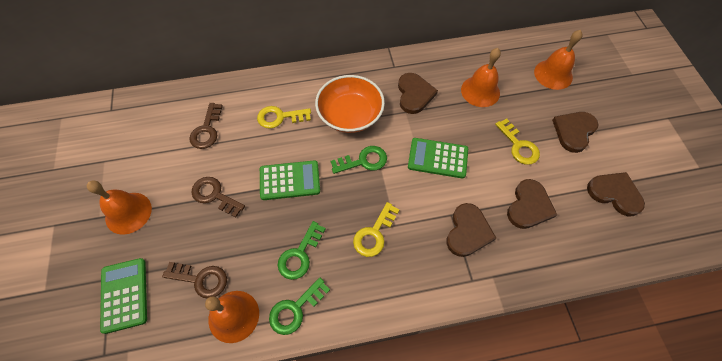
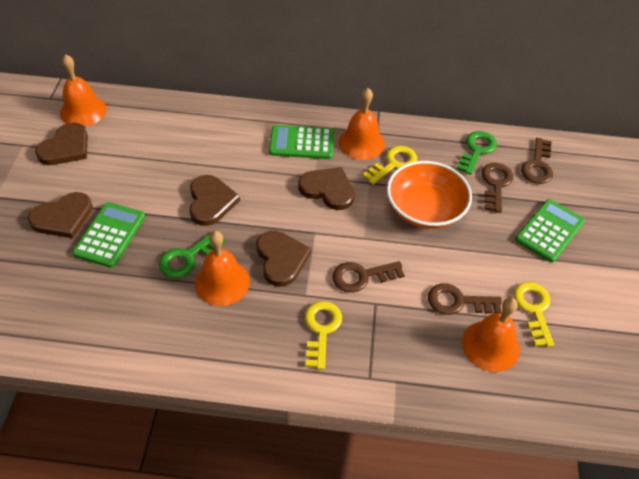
brown key: [162,262,227,299] [189,103,223,149] [191,177,245,218] = 3 -> [332,261,405,293] [428,283,502,315] [481,163,513,213] [521,138,553,184] = 4
green key: [269,278,330,335] [278,221,326,280] [331,146,387,174] = 3 -> [159,230,226,278] [457,131,497,175] = 2

